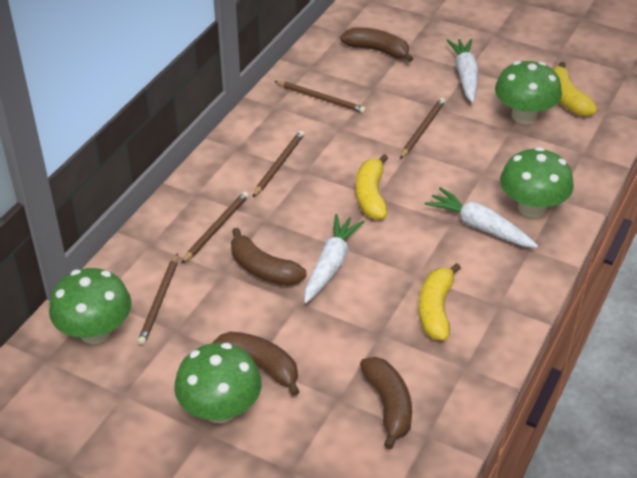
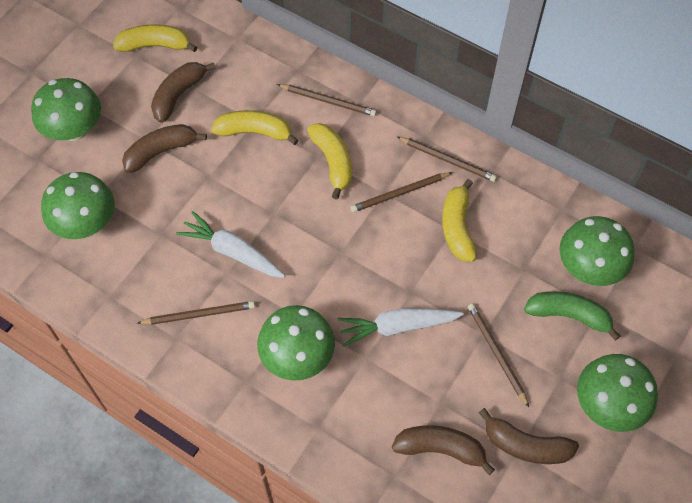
green banana: none = 0 -> [524,291,620,341] = 1
green mushroom: [49,268,132,344] [174,343,262,424] [495,61,562,124] [500,147,574,217] = 4 -> [31,78,101,141] [41,172,115,239] [257,305,335,381] [559,216,635,286] [577,354,658,432] = 5
white carrot: [304,214,365,303] [425,187,538,248] [446,39,478,103] = 3 -> [176,211,285,278] [338,309,464,347] = 2
yellow banana: [356,154,388,220] [419,263,461,340] [553,62,597,116] = 3 -> [113,25,197,52] [211,110,299,145] [307,123,352,200] [442,179,477,262] = 4

